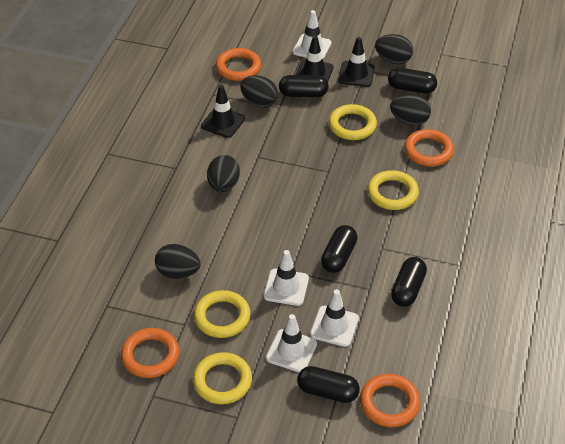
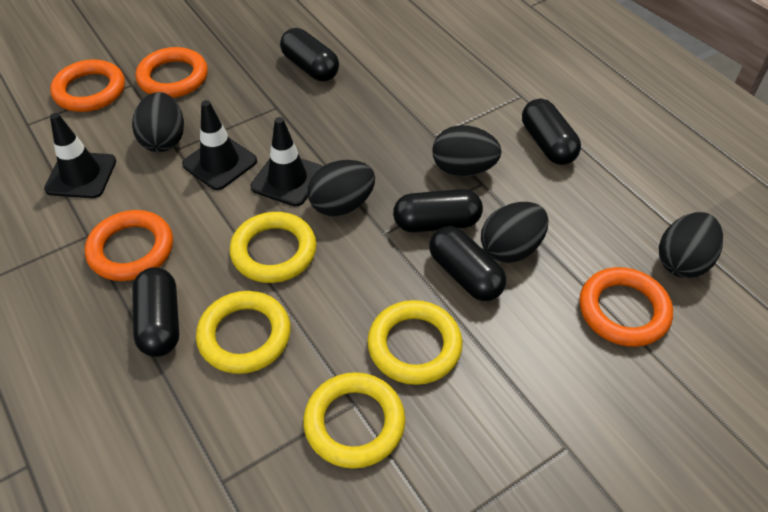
white traffic cone: [264,250,309,306] [266,314,317,372] [292,10,332,59] [310,289,359,347] = 4 -> none = 0

